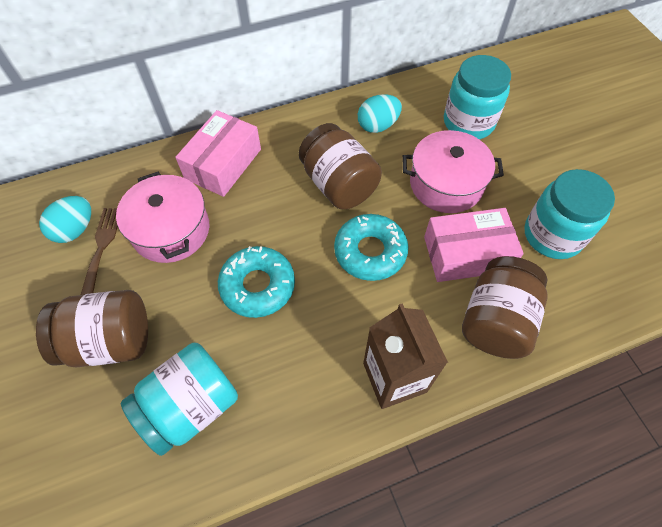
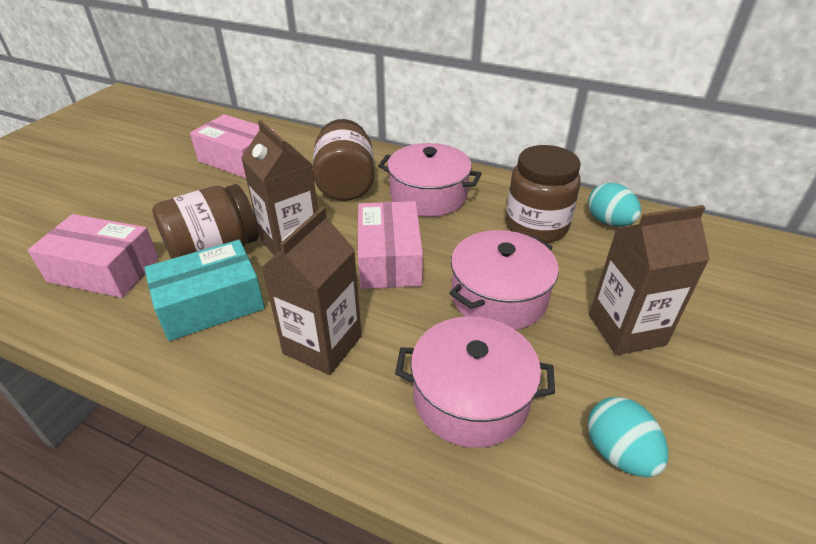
brown carton: [363,303,448,409] = 1 -> [241,120,318,256] [261,207,362,375] [589,205,710,355] = 3
brown fork: [81,208,118,295] = 1 -> none = 0
pink box: [175,110,261,197] [424,208,524,282] = 2 -> [28,214,159,298] [190,114,275,178] [358,201,423,289] = 3
pink pot: [116,172,209,263] [402,130,504,213] = 2 -> [378,143,482,217] [395,316,555,448] [450,230,559,330] = 3
turquoise box: none = 0 -> [144,240,265,341] = 1
turquoise donut: [218,246,295,318] [334,214,409,281] = 2 -> none = 0
turquoise jar: [121,343,238,456] [444,55,511,139] [524,169,615,259] = 3 -> none = 0

